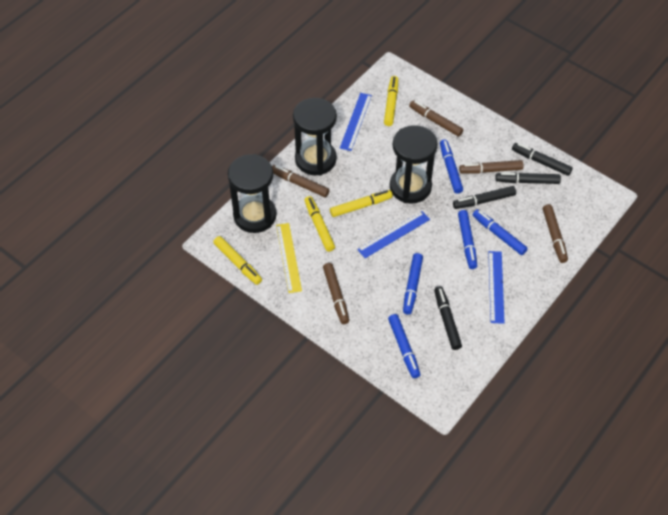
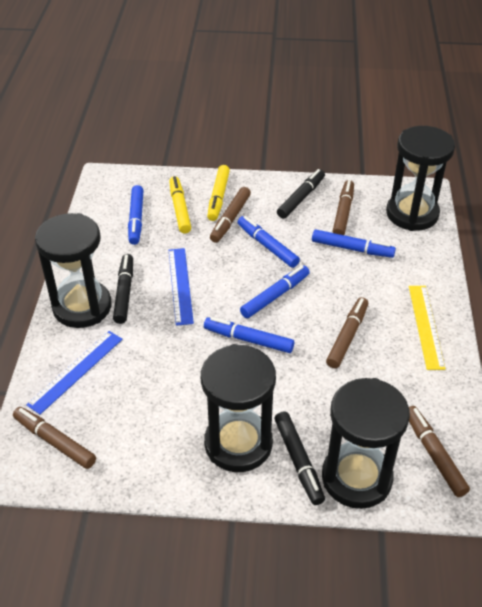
black hourglass: [228,154,277,233] [293,98,337,175] [390,125,437,204] = 3 -> [35,213,112,328] [201,344,276,472] [322,378,410,509] [386,126,455,231] = 4
black marker: [434,286,462,350] [453,186,516,209] [495,172,561,184] [512,143,573,176] = 4 -> [113,254,133,324] [275,411,325,505] [277,169,325,218] = 3
blue ruler: [340,93,372,151] [357,211,430,258] [488,251,505,324] = 3 -> [26,331,123,414] [169,248,194,326] = 2
yellow marker: [213,236,262,285] [304,196,335,252] [330,190,393,217] [384,76,398,126] = 4 -> [169,176,191,234] [207,165,230,221] = 2

